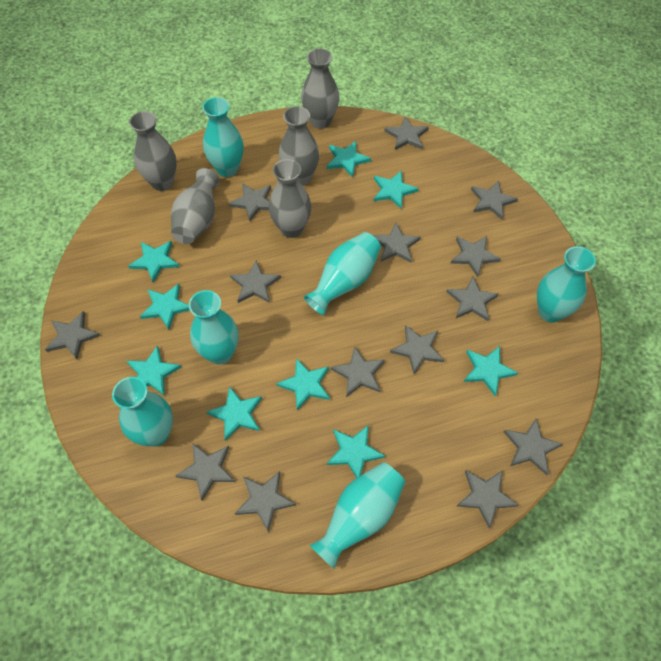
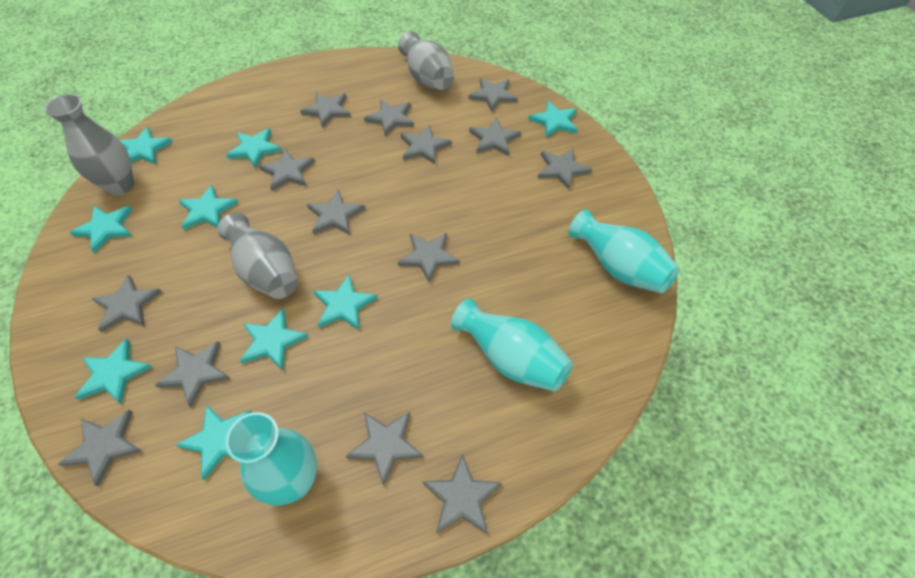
grey vase: [129,111,177,191] [171,168,220,244] [269,159,311,238] [279,106,319,186] [301,49,339,129] = 5 -> [44,94,134,195] [217,213,298,299] [398,31,454,90] = 3
turquoise vase: [112,377,173,447] [189,290,239,365] [202,97,244,177] [304,232,381,315] [309,462,406,569] [537,246,596,323] = 6 -> [226,412,317,506] [451,298,573,392] [568,209,680,293] = 3

